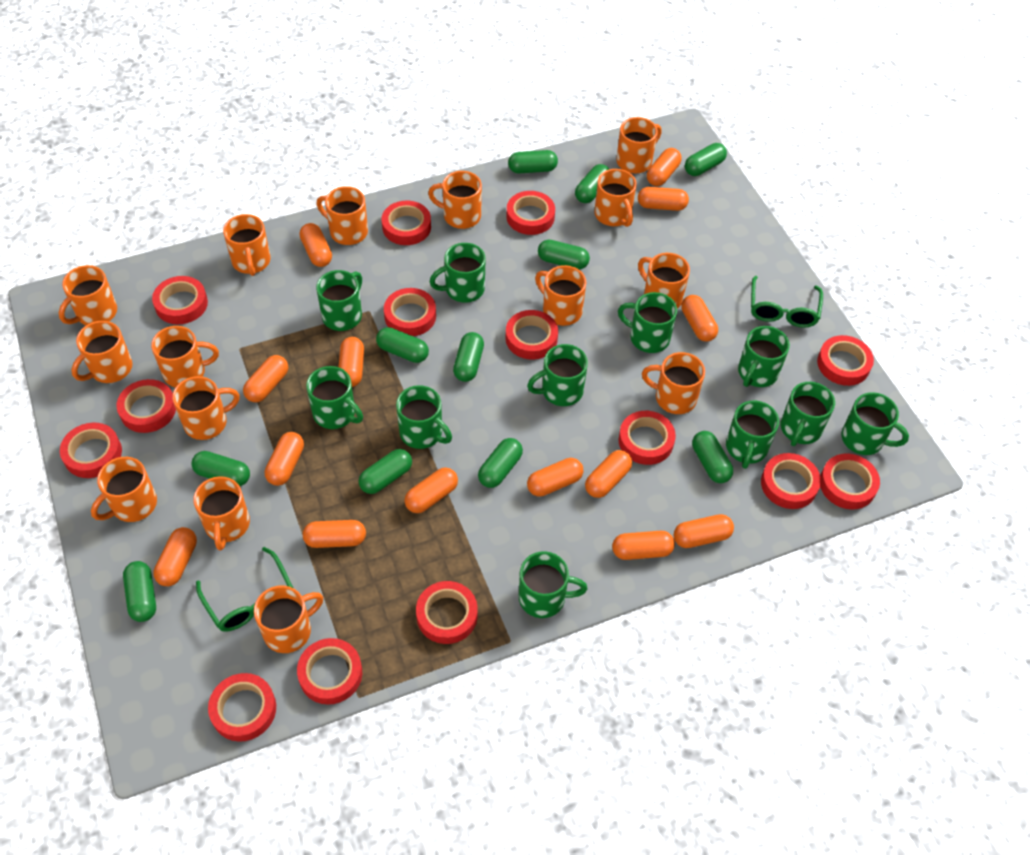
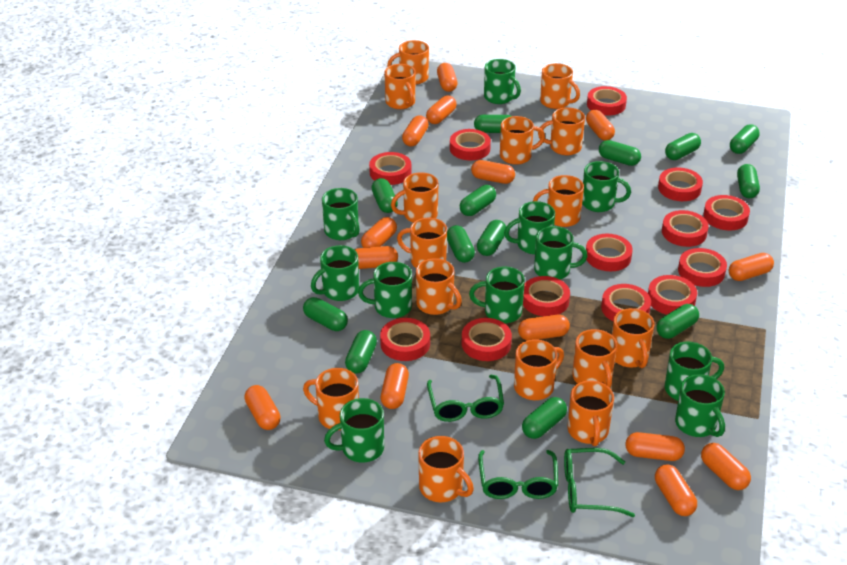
green capsule: [123,561,156,622] [192,451,250,486] [359,449,412,494] [376,327,429,363] [453,332,484,382] [478,438,523,488] [508,150,558,174] [538,240,590,269] [575,164,609,203] [685,143,727,176] [692,431,733,483] = 11 -> [303,297,348,331] [345,330,377,374] [372,178,398,213] [447,225,475,263] [460,185,496,216] [474,115,512,133] [477,220,506,256] [522,397,567,439] [599,140,641,166] [656,304,699,339] [665,133,701,160] [730,124,760,154] [737,164,760,198] = 13
green glasses: [196,547,293,632] [751,276,823,328] = 2 -> [427,375,504,422] [478,450,558,499] [564,448,635,517] = 3
red tape: [60,423,122,478] [117,379,176,433] [152,276,208,324] [208,673,276,742] [297,638,362,705] [382,201,431,245] [384,288,436,336] [416,581,478,644] [505,310,558,360] [506,191,555,235] [618,411,676,465] [761,453,821,509] [817,335,874,386] [820,453,880,509] = 14 -> [369,152,411,185] [380,318,430,361] [450,129,491,160] [462,318,512,361] [523,276,570,316] [586,234,633,271] [587,86,627,115] [601,284,651,321] [648,275,697,315] [658,168,703,201] [662,210,709,247] [678,248,727,287] [703,195,750,231] = 13

